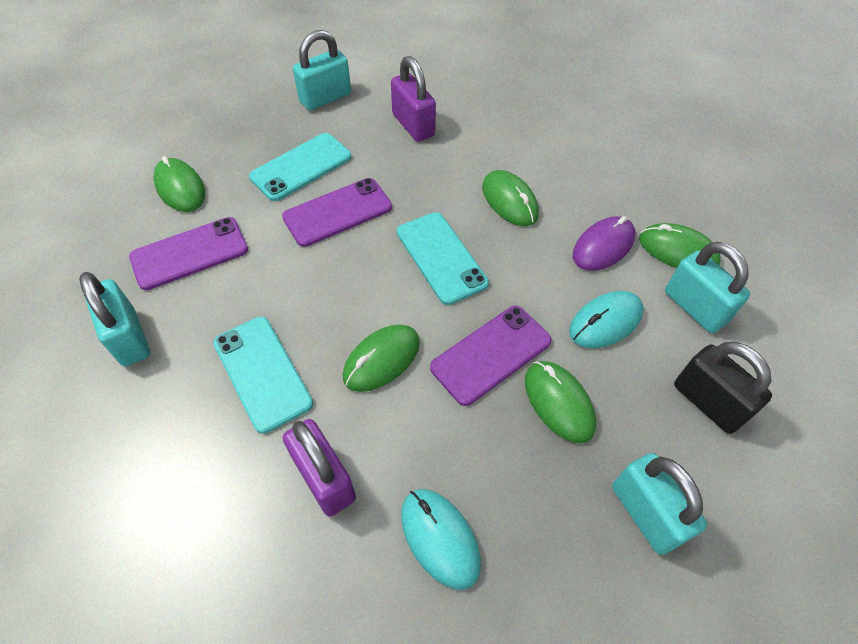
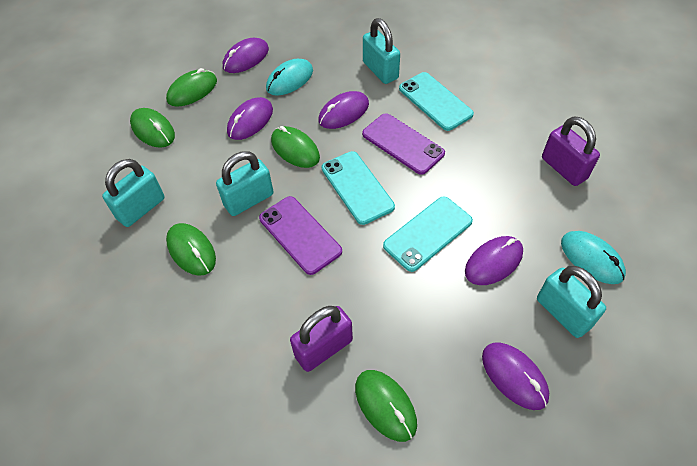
black padlock: [674,342,772,434] = 1 -> none = 0
purple mouse: [573,216,635,271] = 1 -> [223,38,269,73] [227,97,273,140] [318,91,369,129] [465,236,523,285] [482,342,549,410] = 5
purple phone: [129,217,248,290] [282,178,392,247] [430,306,552,406] = 3 -> [259,196,342,275] [362,113,445,175] = 2

